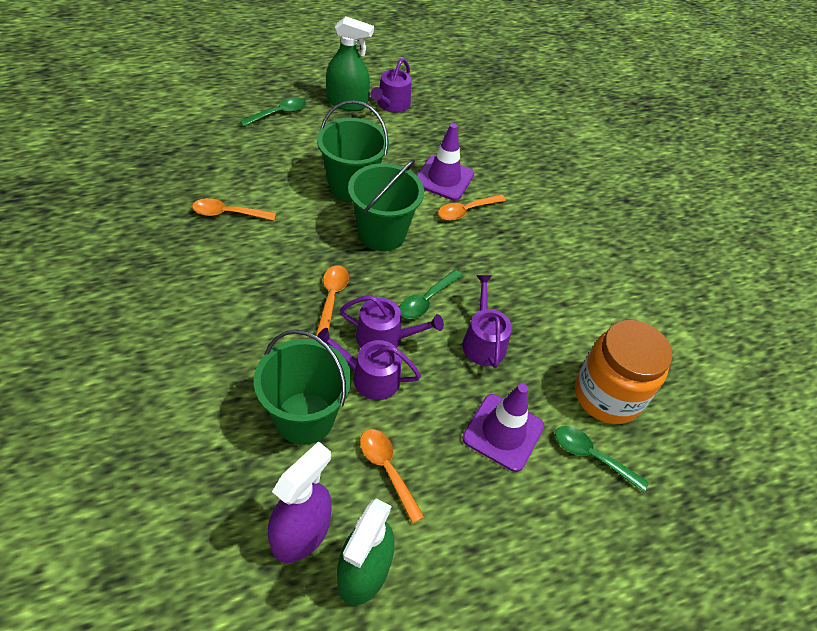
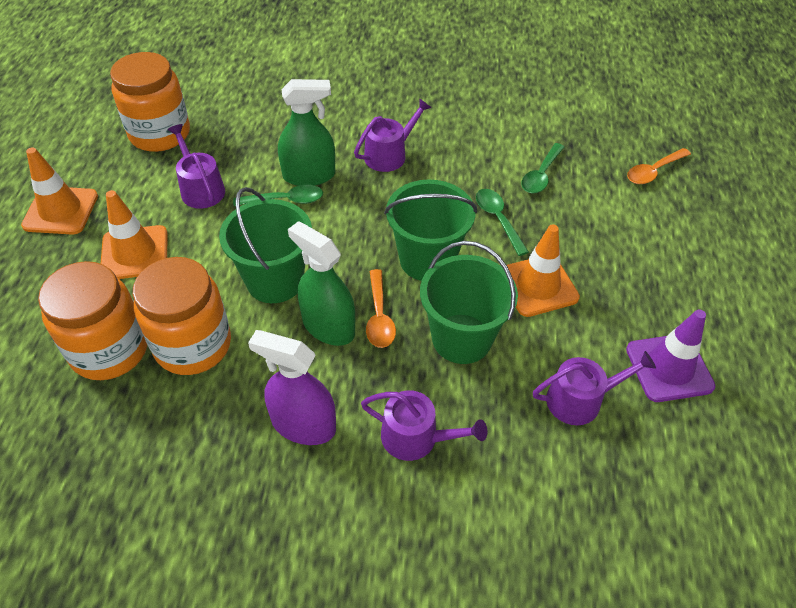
orange jar: [575,320,672,424] = 1 -> [38,261,147,380] [110,52,190,152] [133,257,231,375] = 3
orange spoon: [192,198,276,220] [316,265,349,336] [360,429,424,524] [438,194,506,221] = 4 -> [366,269,396,348] [627,148,691,184] = 2
orange traffic cone: none = 0 -> [21,147,98,235] [101,190,167,279] [507,224,580,317] = 3
purple traffic cone: [417,123,474,201] [462,384,544,472] = 2 -> [626,309,715,402] = 1

